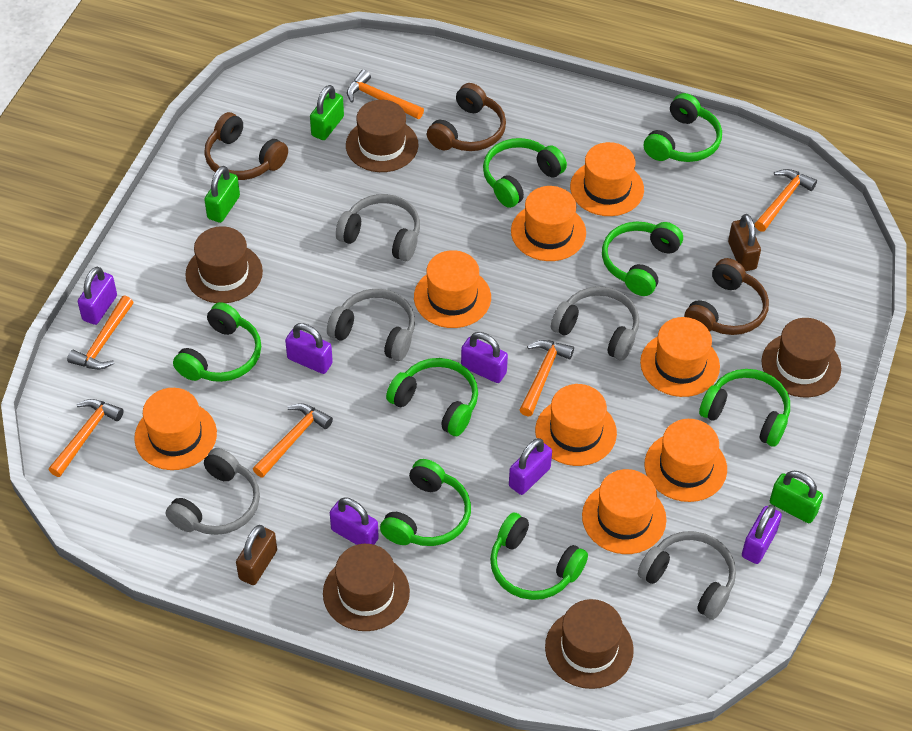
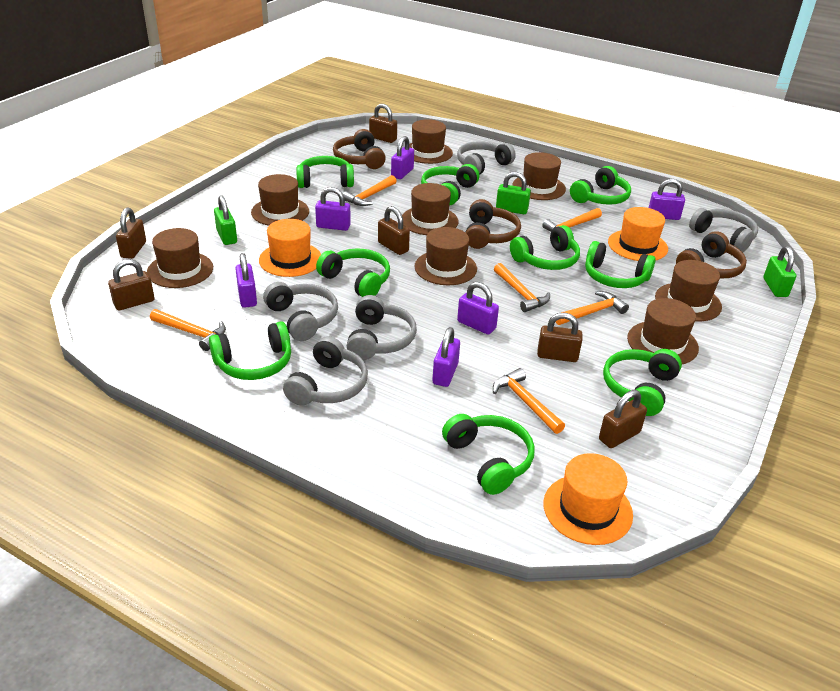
brown hat: [185,226,263,303] [323,544,410,631] [346,100,418,172] [545,599,634,689] [762,318,841,397] = 5 -> [147,228,213,288] [251,174,309,226] [402,183,458,235] [409,119,453,164] [414,227,477,285] [512,152,566,200] [627,298,699,364] [655,260,722,321] = 8
brown padlock: [236,525,277,585] [728,214,761,271] = 2 -> [108,259,155,310] [116,208,146,259] [369,104,397,143] [378,206,410,255] [537,313,582,362] [599,390,647,448] = 6
green headphones: [173,302,261,382] [380,459,471,546] [386,358,478,436] [483,138,567,208] [490,513,588,600] [602,222,683,296] [644,93,722,162] [699,369,790,447] = 8 -> [209,321,291,380] [296,156,354,188] [316,248,390,297] [421,164,479,205] [442,414,535,495] [510,225,580,270] [570,166,631,205] [585,241,656,288] [603,349,682,416] = 9
orange hat: [134,388,217,470] [414,250,491,328] [511,186,586,261] [535,384,617,466] [570,142,644,216] [582,469,667,554] [640,317,720,397] [645,419,727,502] = 8 -> [259,219,321,277] [543,453,633,545] [608,207,668,261] = 3

